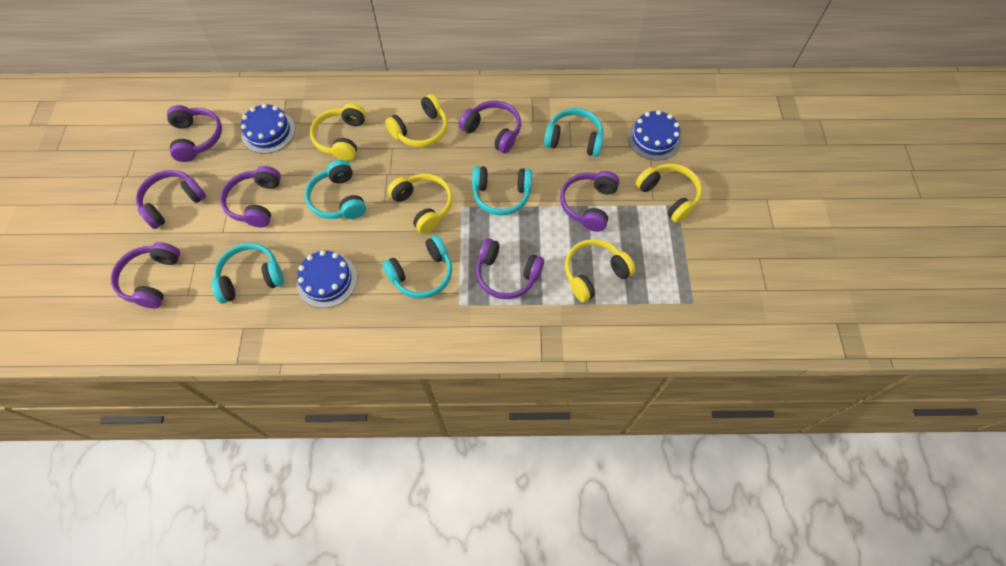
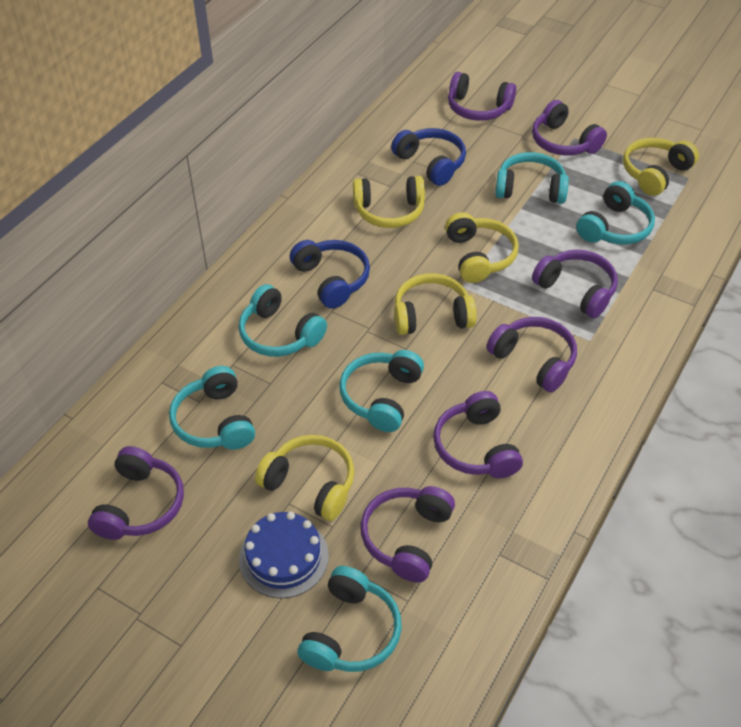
blue cake: [241,104,295,154] [297,250,357,308] [628,110,681,161] = 3 -> [239,512,329,598] = 1
blue headphones: none = 0 -> [290,240,370,309] [391,128,466,186] = 2
turquoise headphones: [211,243,284,304] [305,160,366,219] [382,235,452,299] [472,166,532,215] [544,108,604,157] = 5 -> [169,366,255,450] [239,284,327,357] [297,566,402,672] [339,350,424,432] [495,152,569,204] [576,181,655,245] = 6

